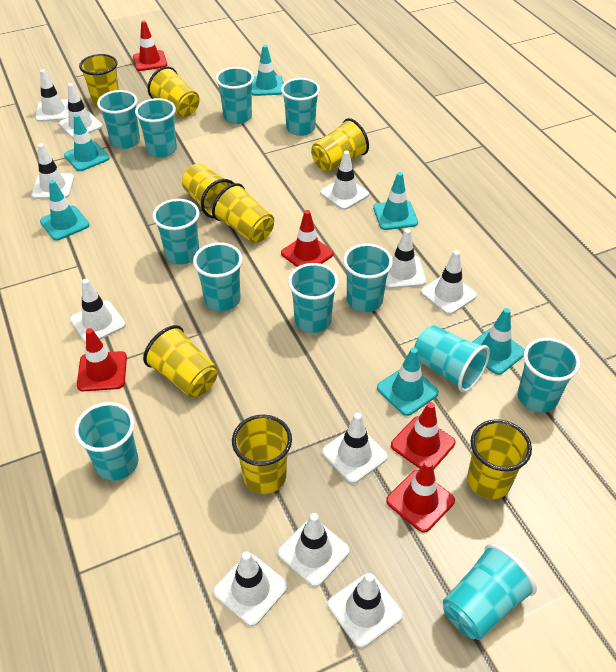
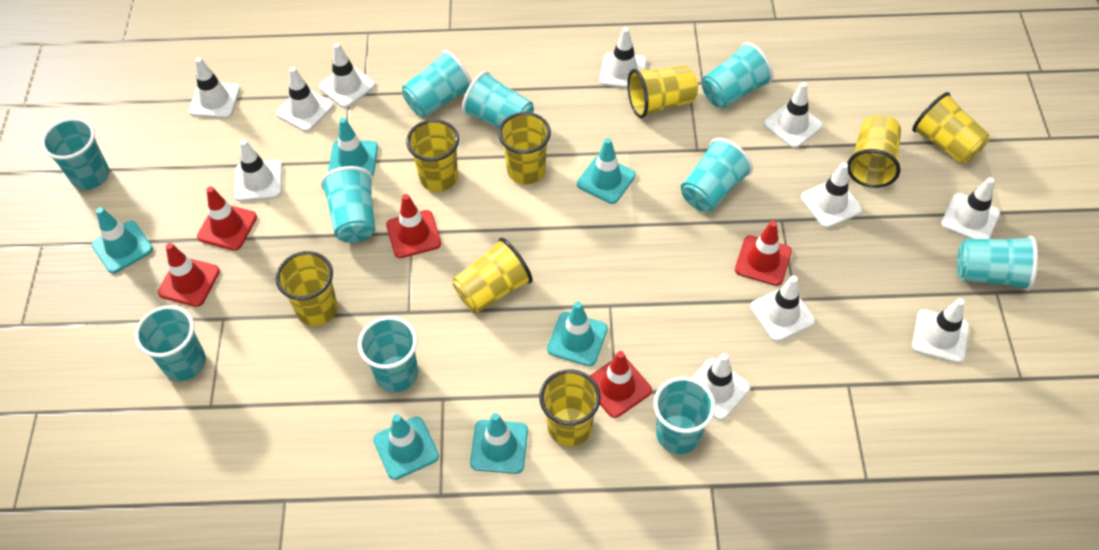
turquoise cup: [74,402,138,481] [97,90,140,149] [135,98,177,158] [152,199,200,265] [193,242,243,311] [215,67,254,124] [281,78,320,136] [288,263,339,333] [343,243,393,312] [414,325,490,392] [443,544,537,640] [518,338,580,413] = 12 -> [41,118,109,190] [135,305,206,381] [320,166,375,243] [358,316,418,392] [402,50,472,117] [462,71,534,128] [653,377,716,454] [681,138,753,212] [702,42,774,109] [957,236,1038,291] = 10

